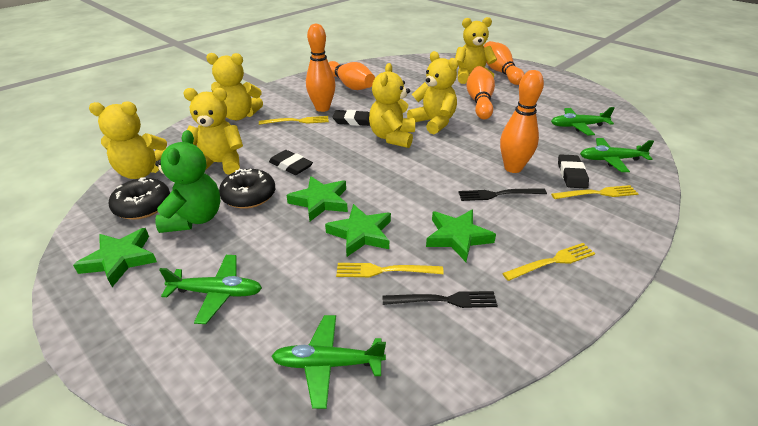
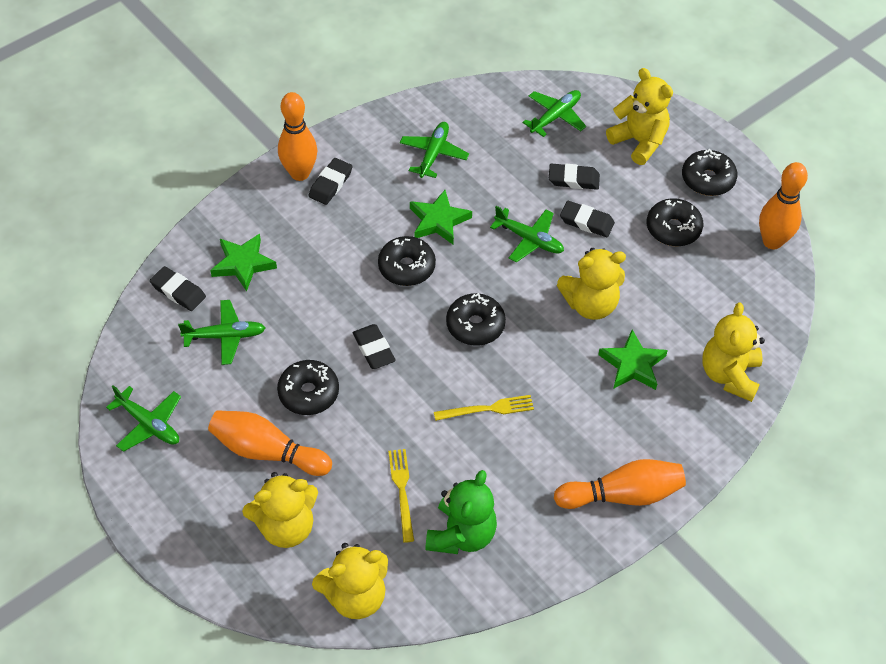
black donut: [109,177,170,220] [219,169,275,209] = 2 -> [277,360,339,415] [378,236,436,286] [446,293,506,346] [647,198,703,247] [682,149,737,196] = 5
black eraser: [269,150,313,175] [332,110,370,126] [558,154,589,189] = 3 -> [150,266,206,311] [309,158,353,205] [353,324,396,369] [549,163,600,190] [560,201,615,237] = 5
black fork: [382,291,498,308] [458,189,547,201] = 2 -> none = 0
green plane: [159,255,262,324] [271,315,386,409] [551,107,615,135] [580,138,654,172] = 4 -> [106,385,181,452] [178,300,265,365] [400,122,469,178] [490,206,564,262] [523,90,586,137] = 5
green star: [73,228,157,287] [286,176,348,221] [325,204,391,257] [426,209,496,262] = 4 -> [210,234,277,291] [410,190,472,244] [598,330,668,390] = 3
orange bowling pin: [306,24,336,112] [328,61,375,90] [466,66,495,119] [484,41,524,85] [500,70,544,173] = 5 -> [208,410,332,476] [278,92,317,181] [554,459,686,509] [759,162,808,249] = 4
yellow fork: [259,116,329,125] [336,263,444,277] [502,243,596,281] [551,185,639,199] = 4 -> [388,449,414,543] [434,395,534,421] = 2
yellow teddy bear: [89,101,167,179] [183,88,243,175] [206,53,263,120] [369,63,415,148] [407,51,458,134] [455,17,497,84] = 6 -> [242,472,318,548] [312,543,388,619] [557,248,626,320] [606,68,673,165] [702,302,765,402] = 5

